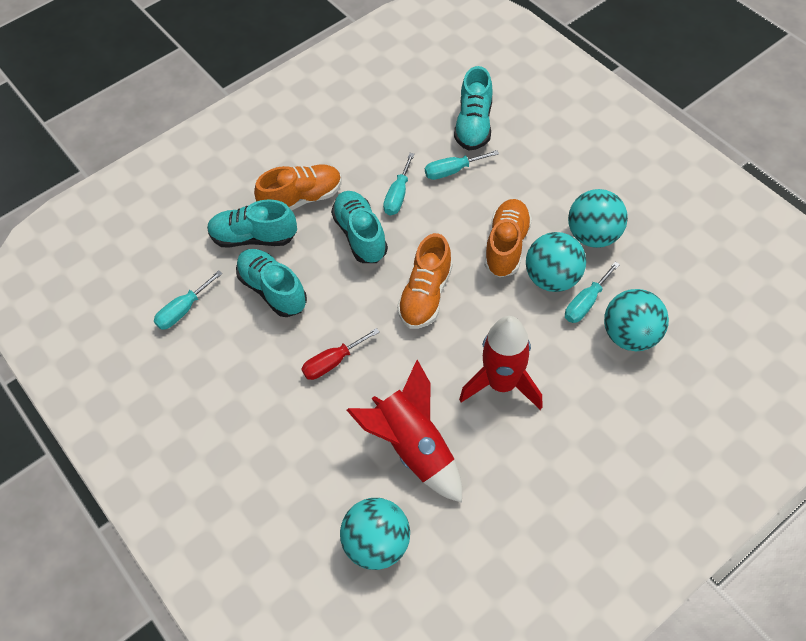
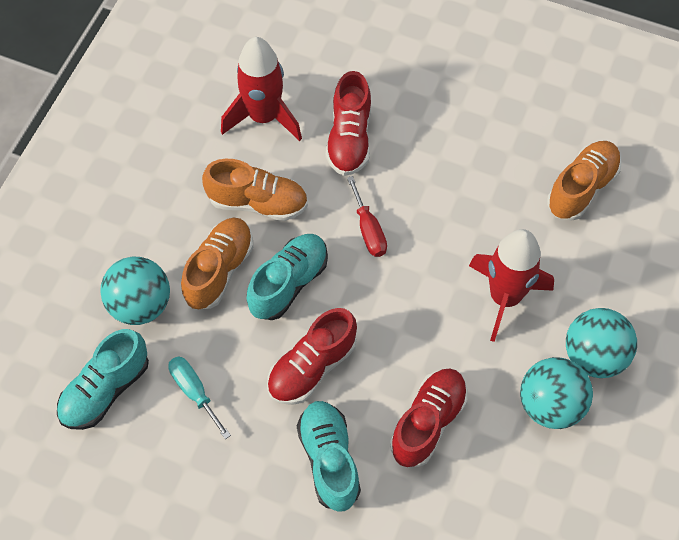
red shoe: none = 0 -> [267,308,357,405] [326,71,371,176] [390,368,468,467] = 3
turquoise ball: [340,498,410,570] [526,232,586,292] [568,189,628,248] [604,289,669,351] = 4 -> [100,257,170,325] [520,357,593,429] [566,308,637,378] = 3
turquoise screwdriver: [154,270,223,330] [383,153,415,215] [425,150,499,180] [565,261,620,323] = 4 -> [168,356,231,439] = 1
turquoise shoe: [207,199,297,248] [236,249,307,317] [331,191,388,263] [454,66,493,151] = 4 -> [57,329,149,430] [246,234,328,320] [297,401,361,512] = 3

